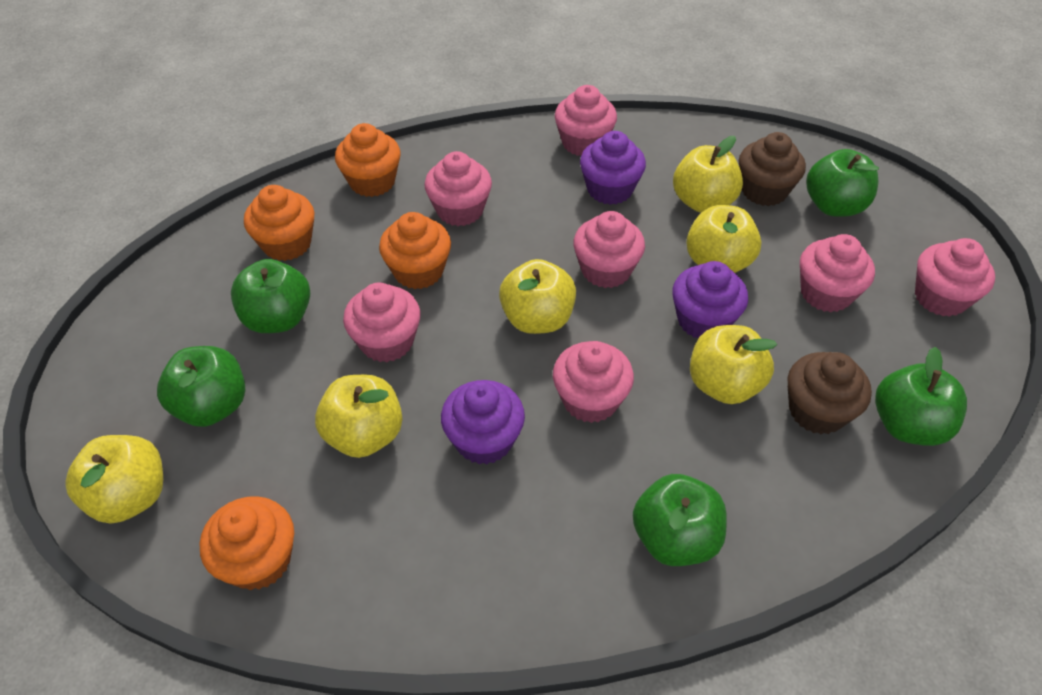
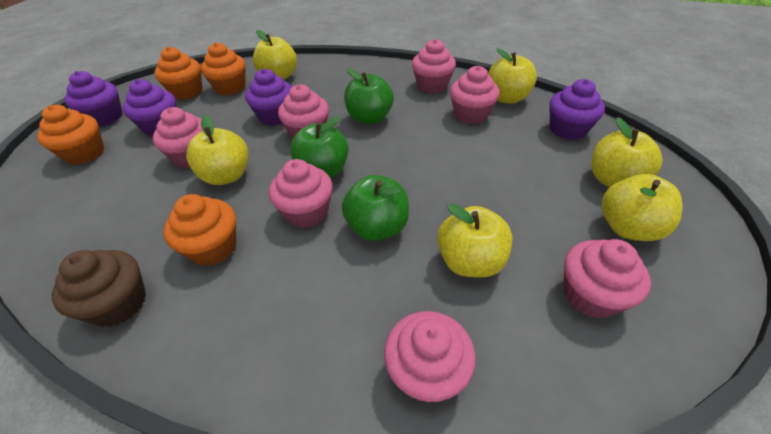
brown cupcake: [739,132,806,206] [787,352,872,434] = 2 -> [52,250,146,327] = 1
green apple: [157,346,245,427] [231,259,310,333] [633,474,727,566] [806,149,879,217] [875,347,967,446] = 5 -> [290,116,349,178] [342,175,409,241] [344,69,394,124] = 3
purple cupcake: [441,380,525,465] [580,131,646,205] [672,261,748,338] = 3 -> [64,71,123,127] [123,79,177,137] [245,69,292,126] [550,79,605,140] = 4

